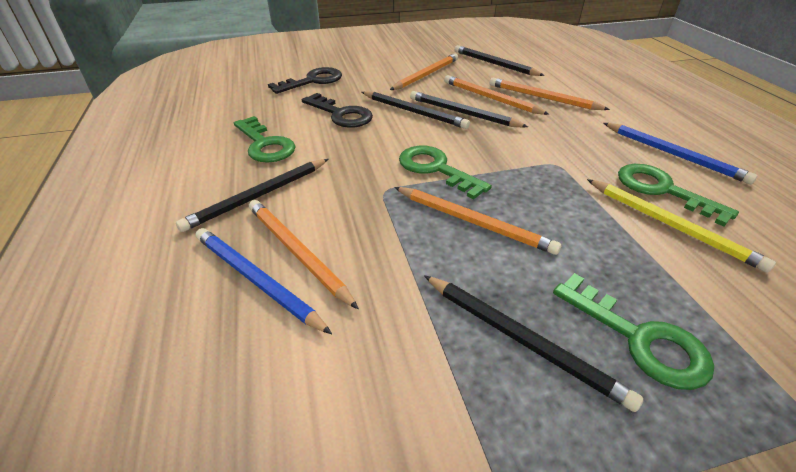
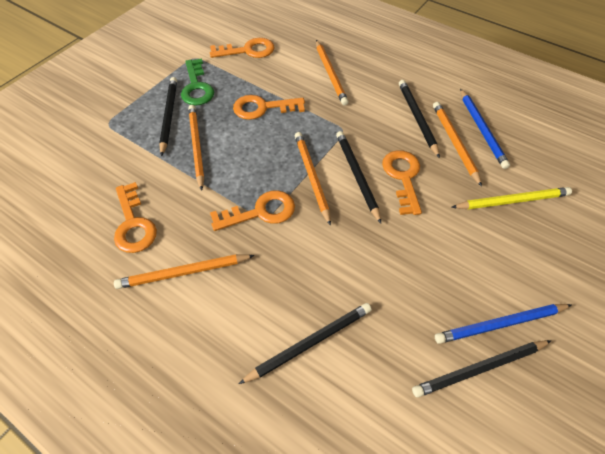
black key: [268,67,342,94] [302,93,373,128] = 2 -> none = 0
green key: [234,116,296,163] [399,145,492,199] [553,273,714,390] [618,164,739,226] = 4 -> [181,58,214,106] = 1
orange key: none = 0 -> [114,182,157,253] [210,38,274,58] [210,190,295,231] [233,95,305,120] [382,150,422,215] = 5

